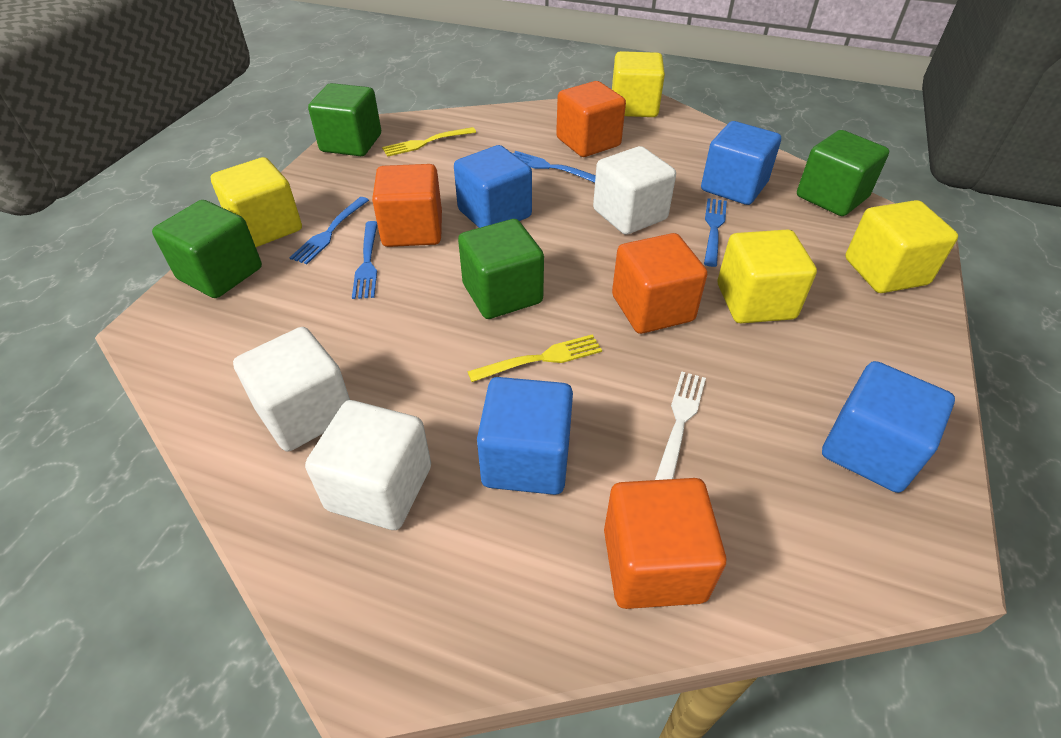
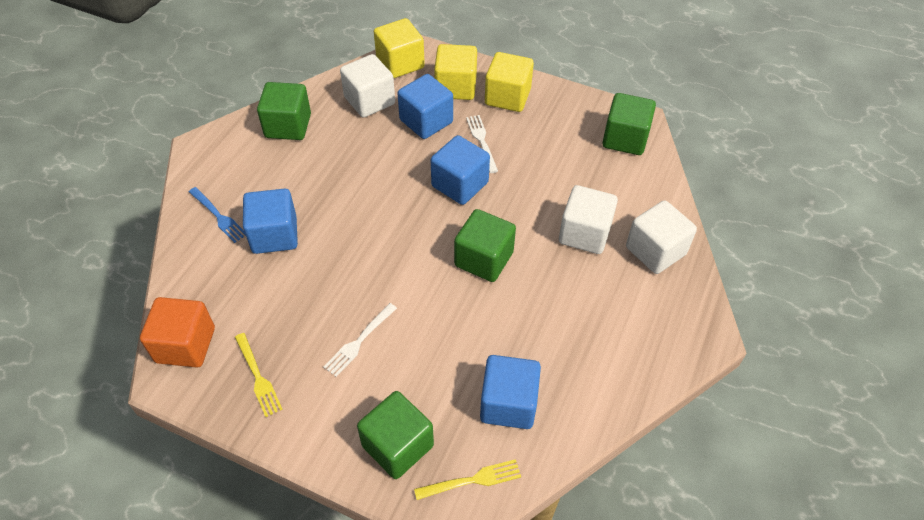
blue fork: [289,197,369,264] [352,221,377,299] [513,151,596,183] [704,198,727,267] = 4 -> [189,187,246,243] = 1
orange cube: [372,164,442,247] [556,81,626,157] [604,478,726,609] [612,233,707,334] = 4 -> [140,297,215,368] = 1
white fork: [655,371,706,480] = 1 -> [323,303,397,377] [466,115,498,173] = 2
yellow cube: [211,157,302,247] [612,51,665,117] [718,229,817,323] [845,200,958,293] = 4 -> [374,18,425,78] [434,44,477,100] [485,52,534,112] = 3

